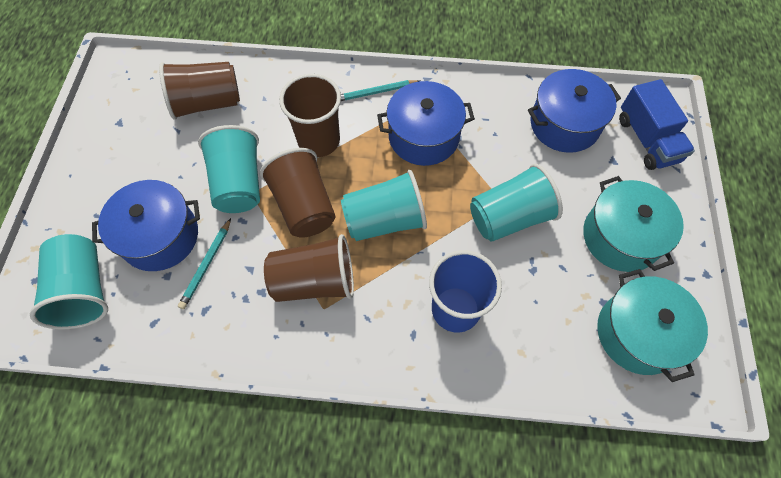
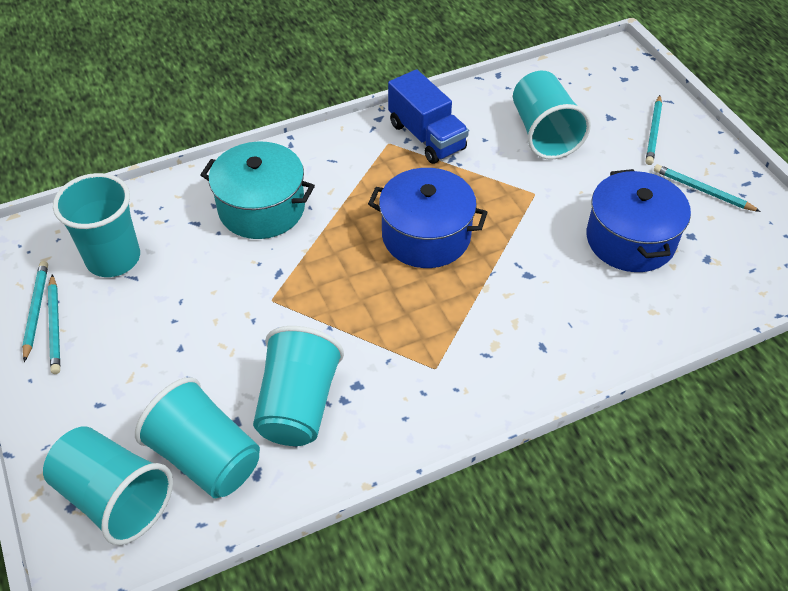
blue cup: [429,250,502,332] = 1 -> none = 0
blue pot: [92,180,200,271] [377,81,475,166] [528,69,621,153] = 3 -> [368,168,488,268] [586,169,691,272] = 2
brown cup: [159,62,240,120] [260,148,336,238] [264,234,354,302] [279,74,341,157] = 4 -> none = 0
turquoise cup: [30,234,108,329] [198,125,260,213] [341,170,427,241] [470,164,563,242] = 4 -> [43,426,173,545] [53,173,140,277] [135,377,260,498] [253,326,344,446] [513,71,591,160] = 5
turquoise pencil: [178,218,231,309] [341,80,420,101] = 2 -> [22,261,48,362] [48,274,60,374] [646,95,662,165] [654,164,761,212] = 4
turquoise pot: [583,176,684,272] [597,269,708,382] = 2 -> [200,142,315,239] = 1

